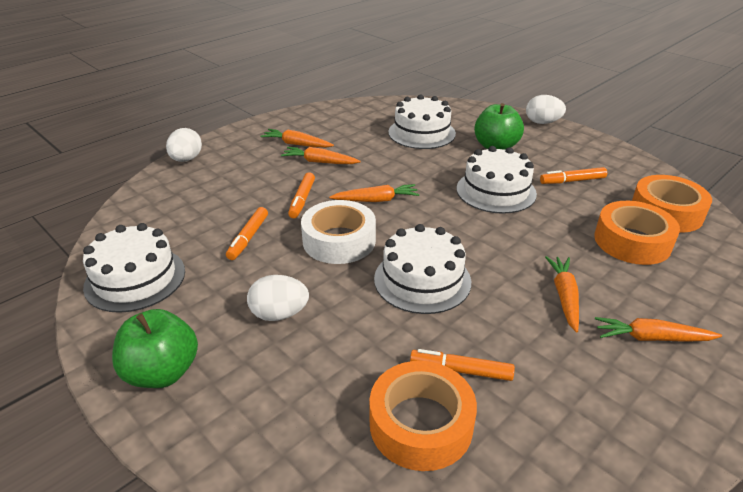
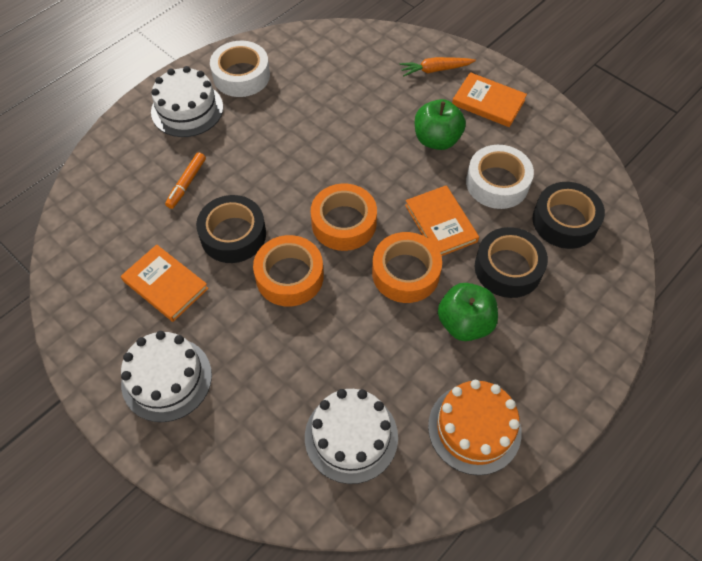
black tape: none = 0 -> [196,195,266,263] [475,227,548,298] [532,182,605,249] = 3
orange book: none = 0 -> [121,244,209,322] [405,185,479,256] [452,72,527,127] = 3
orange cake: none = 0 -> [428,380,522,475] = 1
orange carrot: [260,129,334,148] [281,147,361,164] [329,184,419,202] [545,256,579,333] [595,317,722,342] = 5 -> [400,57,476,77] = 1
orange marker: [226,207,268,260] [288,172,315,218] [410,349,515,381] [540,167,607,184] = 4 -> [165,152,206,209] = 1
white cake: [83,223,185,313] [374,224,471,314] [388,94,456,149] [457,146,537,214] = 4 -> [121,331,212,422] [151,66,223,137] [305,389,398,484] = 3
white egg: [166,128,202,162] [247,275,309,321] [526,95,566,124] = 3 -> none = 0
white tape: [301,200,376,264] = 1 -> [210,41,270,97] [466,145,534,209] = 2

